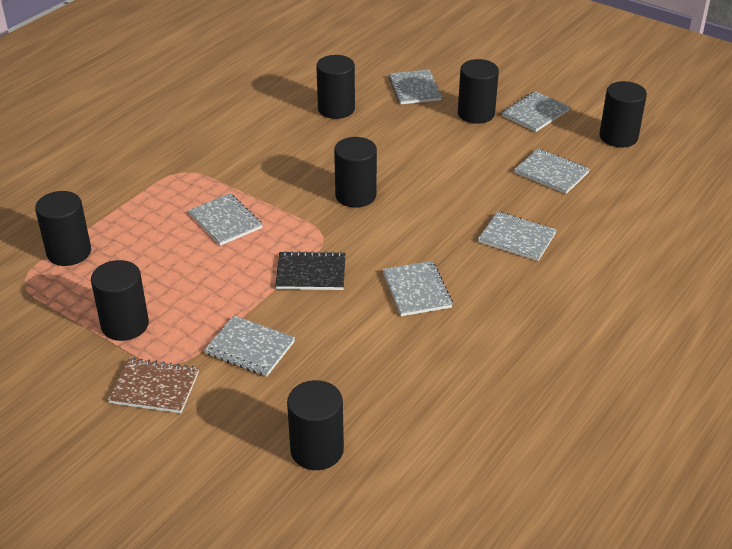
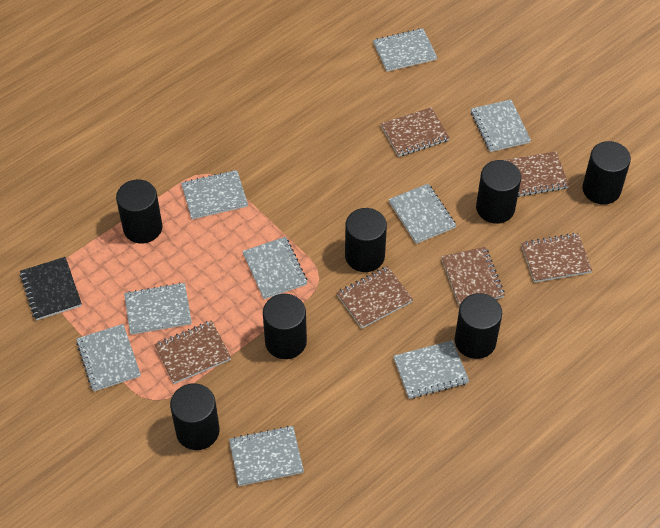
brown notebook: [108,358,199,413] = 1 -> [154,320,231,384] [336,266,413,328] [381,107,450,157] [441,247,505,307] [505,152,569,197] [521,233,593,283] = 6
grey notebook: [188,194,263,246] [204,316,295,377] [382,261,453,316] [389,70,442,104] [478,211,557,261] [502,91,570,132] [514,148,590,194] = 7 -> [76,324,141,391] [124,282,192,335] [181,170,248,219] [229,426,304,486] [242,237,308,299] [373,28,437,72] [389,184,456,244] [393,340,469,399] [471,100,531,152] = 9

